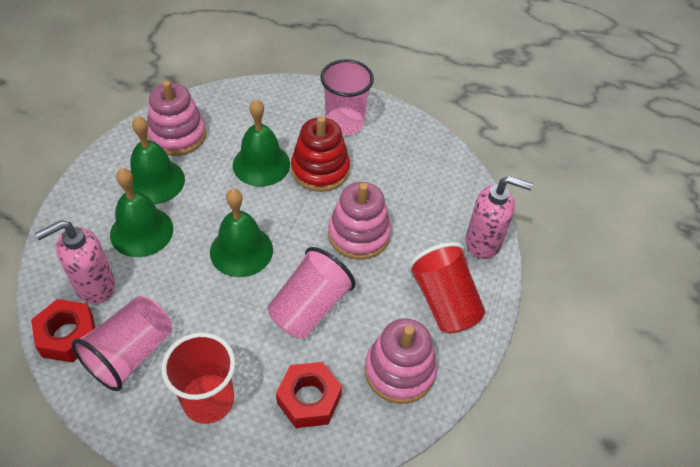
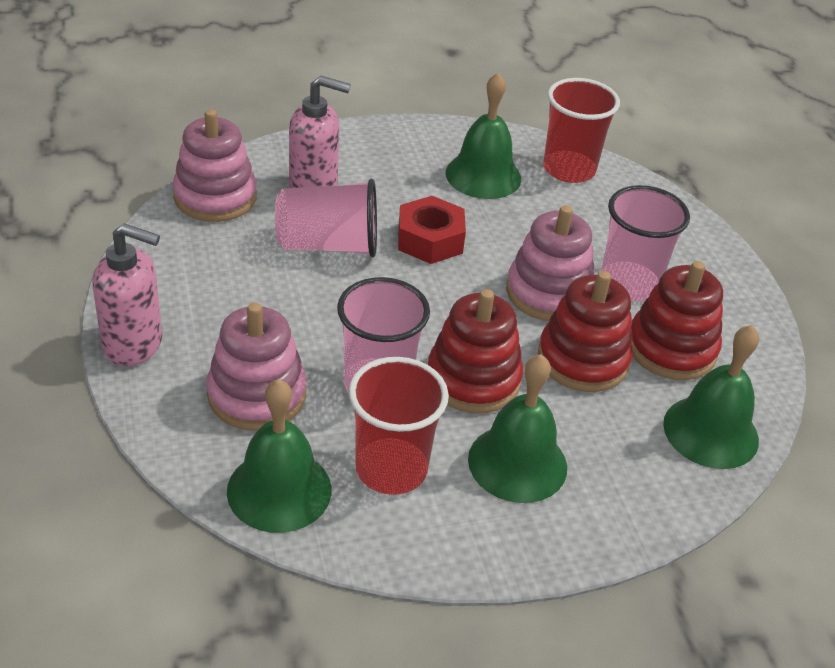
red nut: [31,299,95,363] [276,362,342,428] = 2 -> [398,196,466,264] = 1
red stacking toy: [291,116,350,192] = 1 -> [428,289,523,413] [538,271,633,392] [631,261,723,380] = 3

